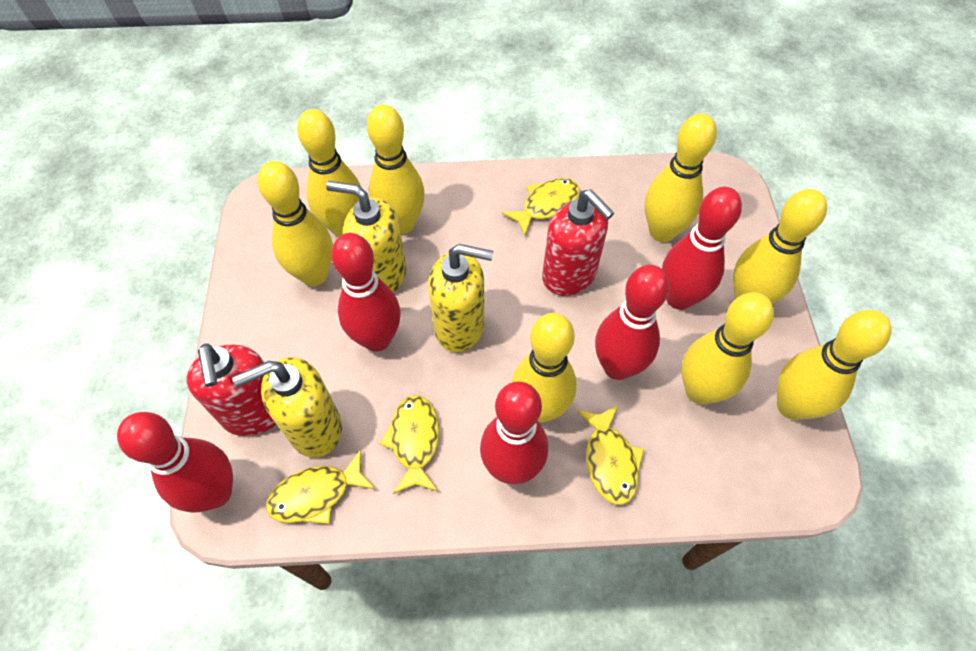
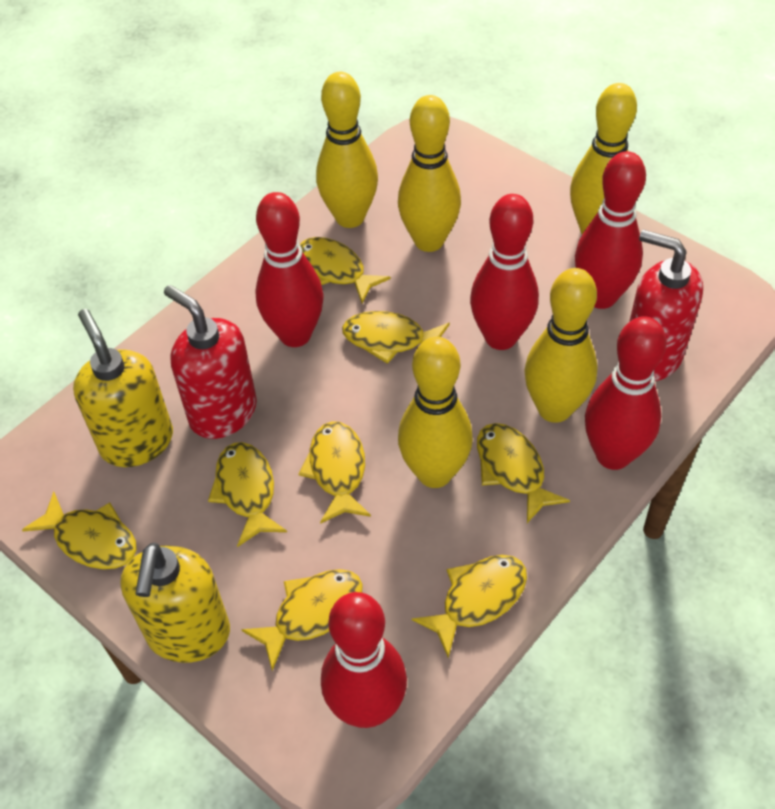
yellow bowling pin: [258,161,333,286] [297,109,361,237] [367,105,425,234] [512,313,577,423] [645,113,717,242] [682,292,774,405] [733,189,827,304] [777,310,891,420] = 8 -> [316,72,378,228] [398,95,461,252] [398,336,473,488] [524,268,598,423] [570,83,637,234] = 5
yellow fish: [266,450,375,524] [380,395,439,494] [502,178,580,236] [577,405,644,505] = 4 -> [22,492,136,569] [208,442,287,547] [241,569,363,671] [299,421,371,524] [300,237,391,304] [342,311,450,364] [412,555,527,658] [477,423,570,523] = 8
yellow soap dispenser: [232,357,342,458] [326,181,407,293] [428,244,493,352] = 3 -> [73,309,173,467] [120,542,230,663] = 2

